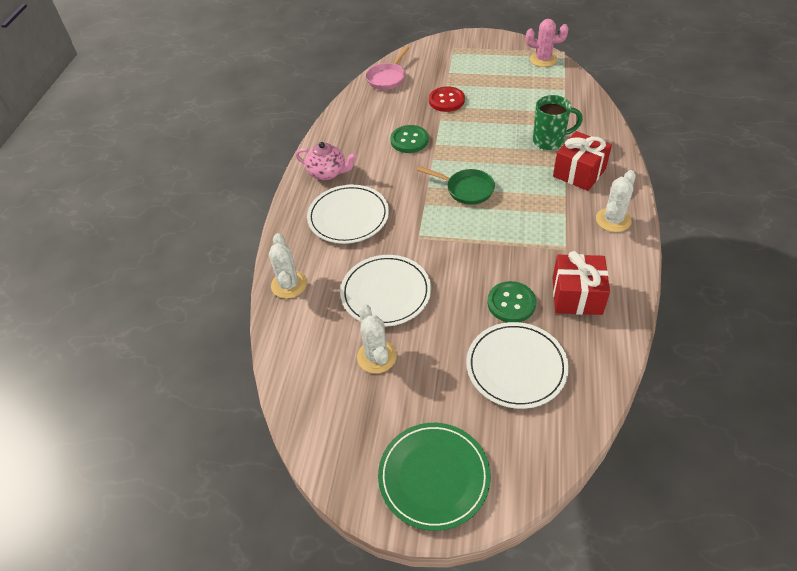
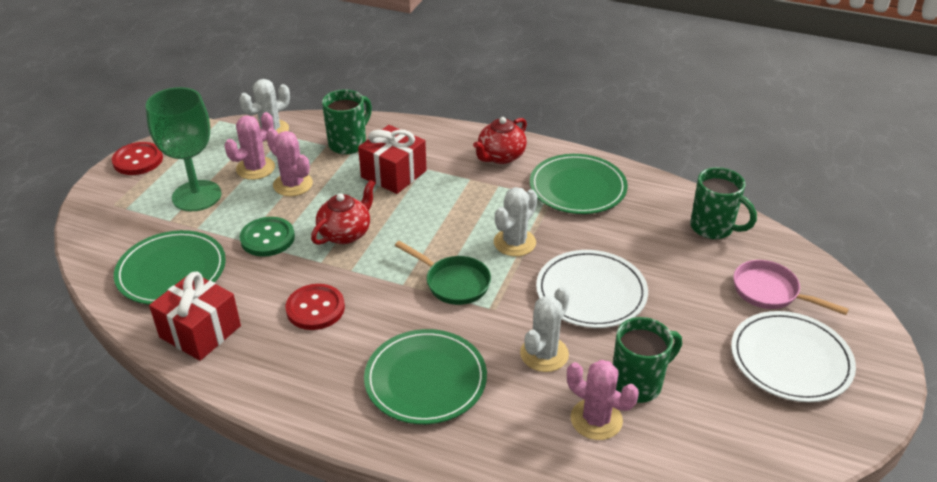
green button: [390,125,429,153] [487,281,536,322] = 2 -> [240,217,295,257] = 1
green goblet: none = 0 -> [146,87,221,211] = 1
green mug: [533,95,583,150] = 1 -> [322,89,372,155] [613,317,682,403] [690,167,757,239] = 3
green plate: [378,423,491,531] = 1 -> [114,230,226,305] [364,329,487,424] [530,154,628,214] = 3
pink cactus: [526,19,568,67] = 1 -> [225,112,275,180] [266,128,313,196] [567,360,639,440] = 3
pink teapot: [295,142,357,180] = 1 -> none = 0
red button: [429,86,465,112] = 1 -> [112,142,163,175] [285,284,345,330] = 2
red teapot: none = 0 -> [311,180,375,245] [473,117,527,164] = 2
white plate: [307,185,389,244] [340,255,431,327] [466,322,569,409] = 3 -> [536,250,648,328] [731,311,856,402] = 2

